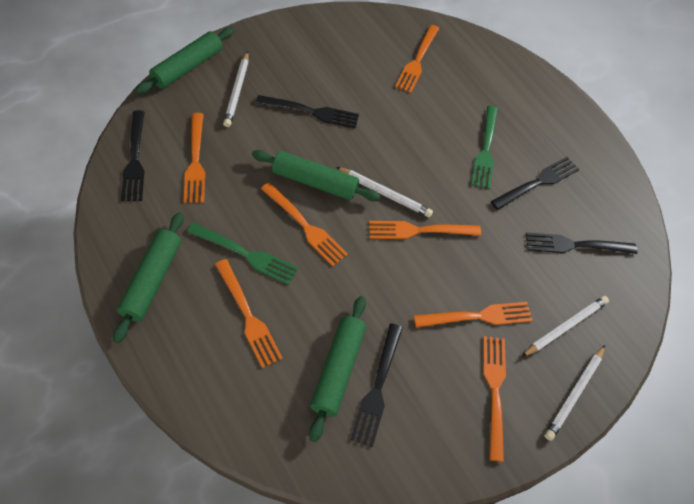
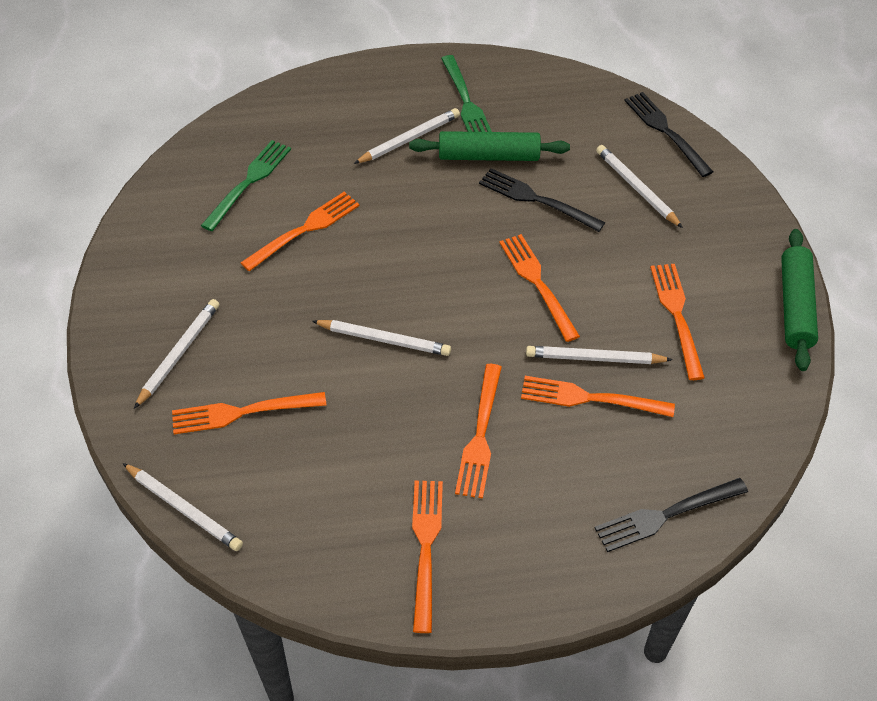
black fork: [121,110,145,201] [256,95,359,129] [350,323,403,447] [491,157,579,210] [526,232,637,254] = 5 -> [479,168,605,232] [595,478,748,552] [624,92,713,177] = 3
green rolling pin: [113,212,184,343] [135,27,234,94] [252,150,381,201] [309,296,366,442] = 4 -> [409,131,570,161] [781,229,818,371] = 2
white pencil: [223,51,249,127] [336,167,433,217] [522,296,609,357] [544,345,605,441] = 4 -> [122,463,243,551] [134,299,219,409] [312,320,451,356] [354,108,460,164] [526,346,673,364] [596,145,683,228] = 6

